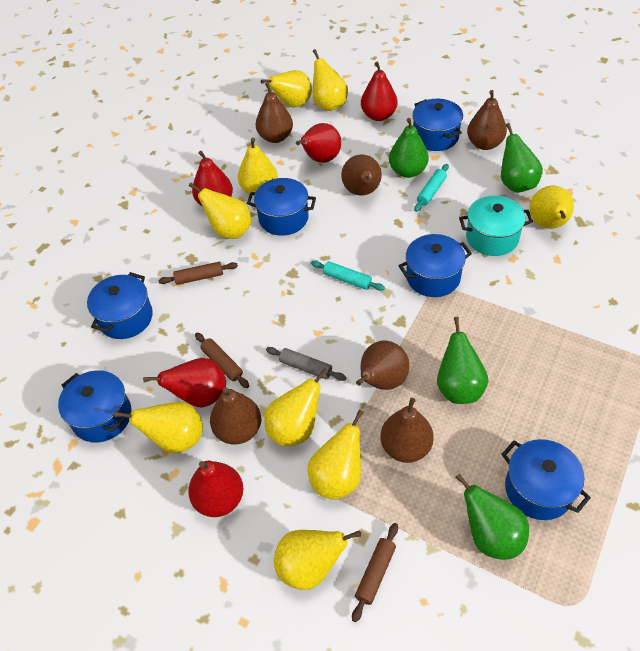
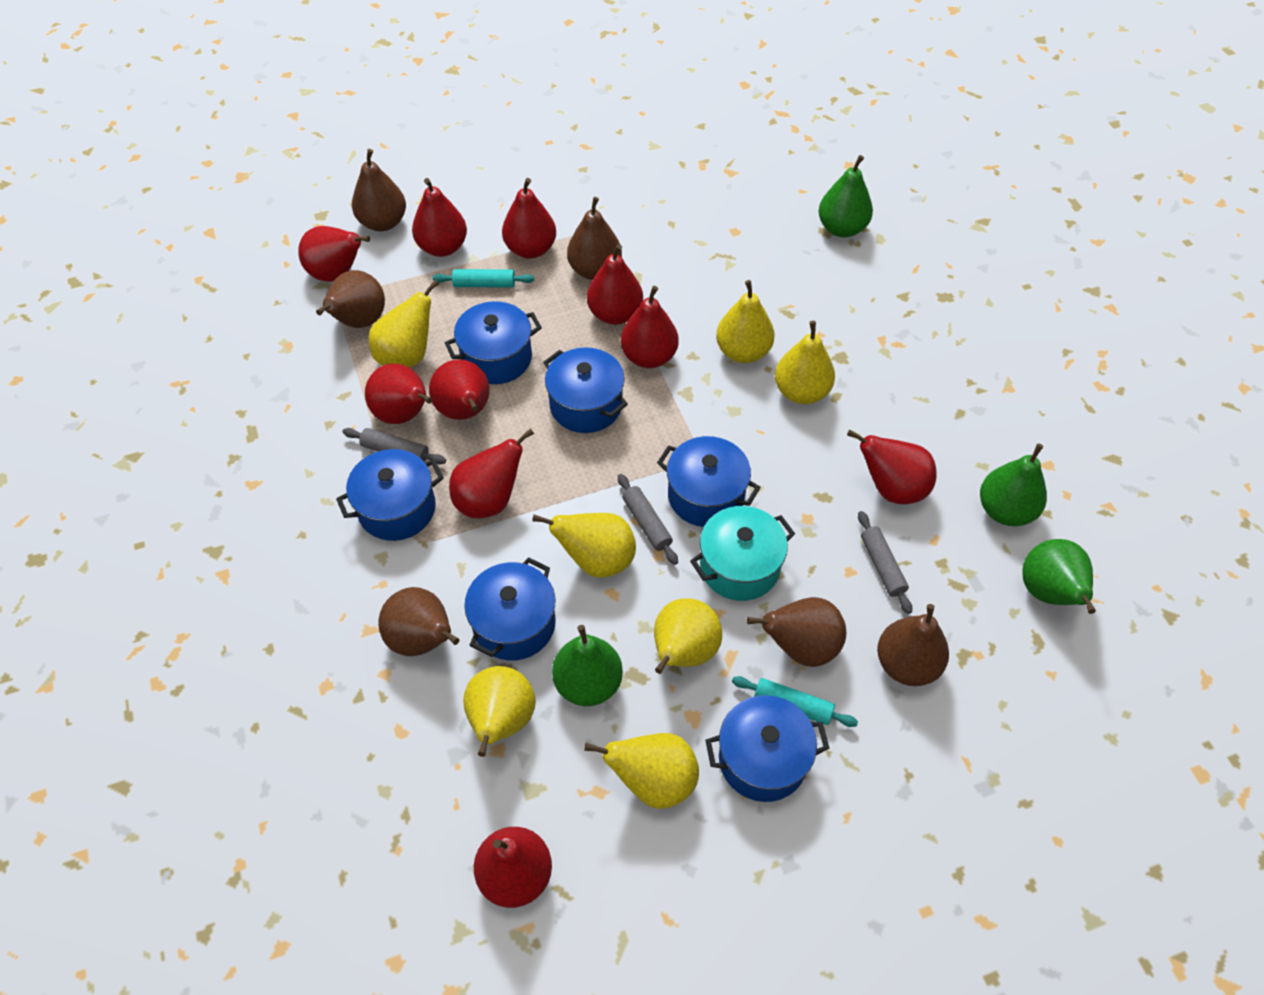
brown rolling pin: [158,262,238,285] [195,332,249,388] [352,523,398,622] = 3 -> none = 0
grey rolling pin: [266,347,346,381] = 1 -> [342,428,446,464] [618,474,678,565] [858,511,912,614] = 3
red pear: [143,358,226,408] [188,461,243,517] [192,151,233,207] [296,123,341,163] [361,61,398,121] = 5 -> [298,226,370,282] [365,364,432,424] [412,178,467,257] [429,359,490,420] [449,428,534,518] [474,827,552,908] [502,178,556,259] [587,244,643,325] [621,286,678,368] [847,430,937,504] = 10
yellow pear: [114,402,203,454] [189,182,251,239] [238,138,278,196] [261,70,312,108] [264,368,328,446] [274,530,361,590] [308,409,364,500] [313,49,348,111] [530,186,574,229] = 9 -> [369,280,439,368] [463,666,536,757] [532,513,636,578] [584,733,699,809] [654,598,722,674] [716,280,775,363] [775,321,835,404] = 7

